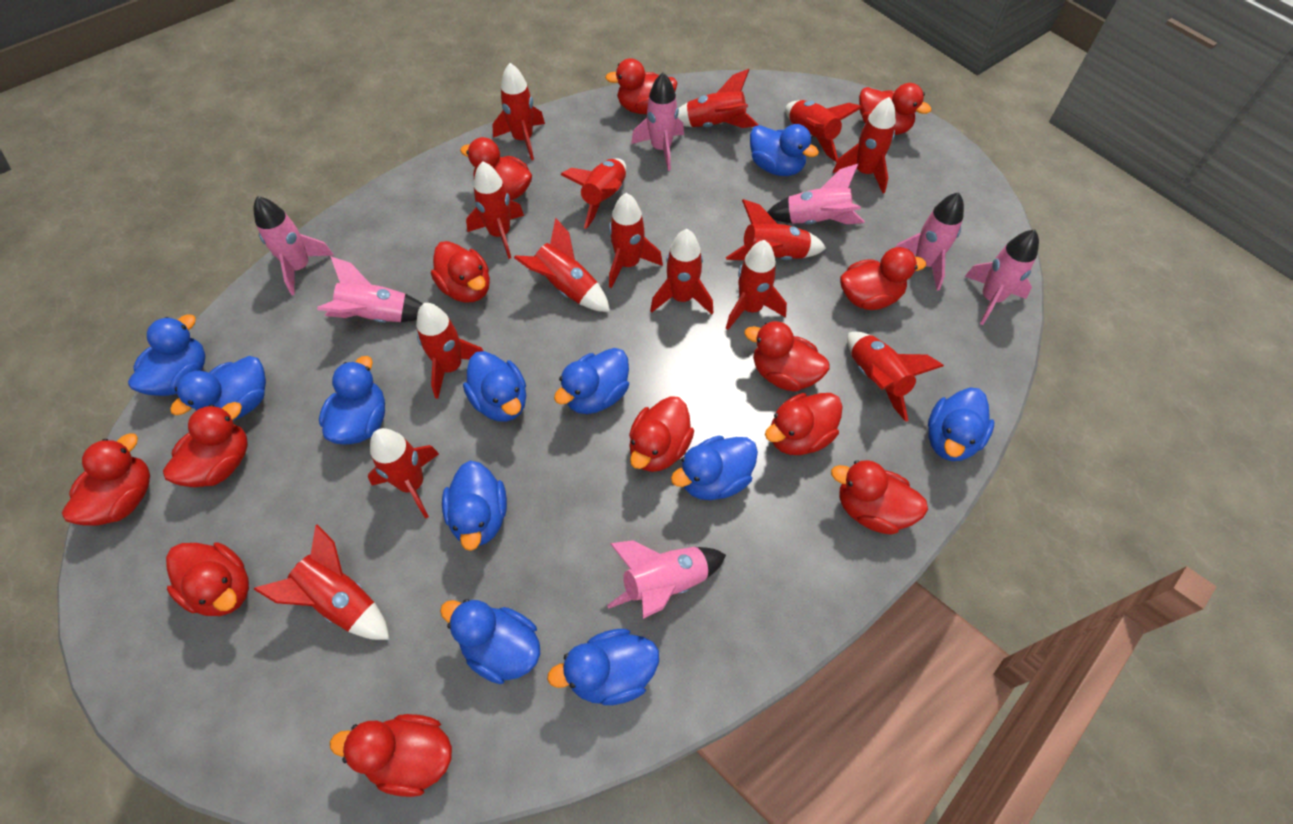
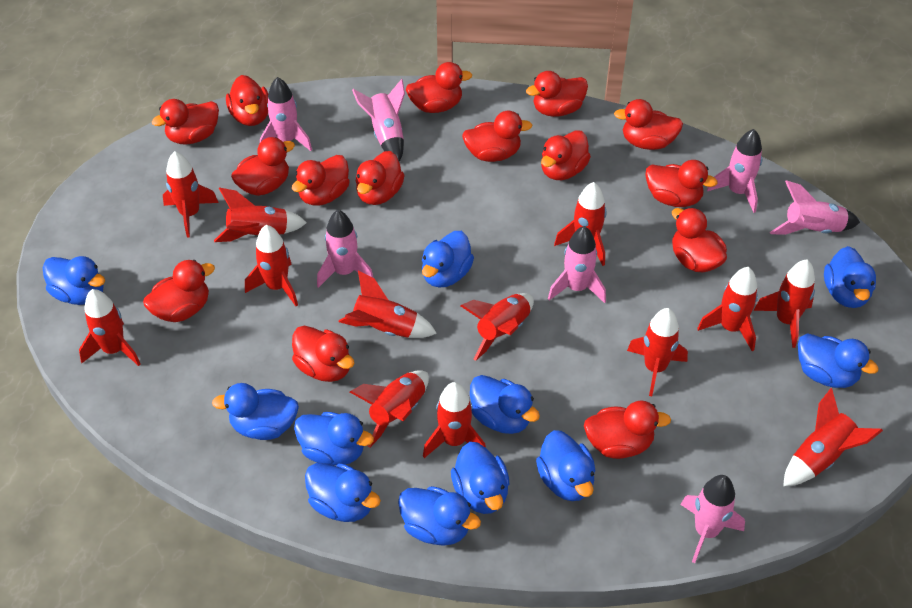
red duck: [62,433,150,526] [163,402,248,487] [166,542,249,616] [330,714,452,797] [431,241,490,303] [460,137,532,200] [605,58,678,114] [629,396,694,472] [744,321,829,392] [765,393,843,455] [831,460,928,535] [840,247,926,310] [859,83,931,135] = 13 -> [143,260,215,322] [152,99,219,144] [226,75,268,126] [231,137,295,196] [292,155,350,206] [292,326,354,382] [355,151,405,205] [406,62,472,113] [462,111,532,162] [526,71,588,117] [541,130,591,180] [584,400,671,459] [614,99,683,150] [645,160,718,207] [672,208,727,272] = 15
red rocket: [254,524,389,640] [368,428,439,519] [416,303,483,399] [466,161,524,259] [492,63,545,160] [514,218,610,312] [560,158,626,229] [609,193,663,288] [650,229,713,314] [677,69,759,128] [726,199,826,260] [726,240,787,330] [785,100,862,163] [833,97,896,193] [847,332,944,422] = 15 -> [79,289,141,366] [163,151,219,237] [214,188,307,242] [245,225,298,306] [339,270,437,338] [350,370,429,448] [423,382,486,458] [461,293,534,361] [554,182,606,266] [627,308,688,396] [697,267,758,351] [754,260,815,348] [783,388,883,486] = 13

